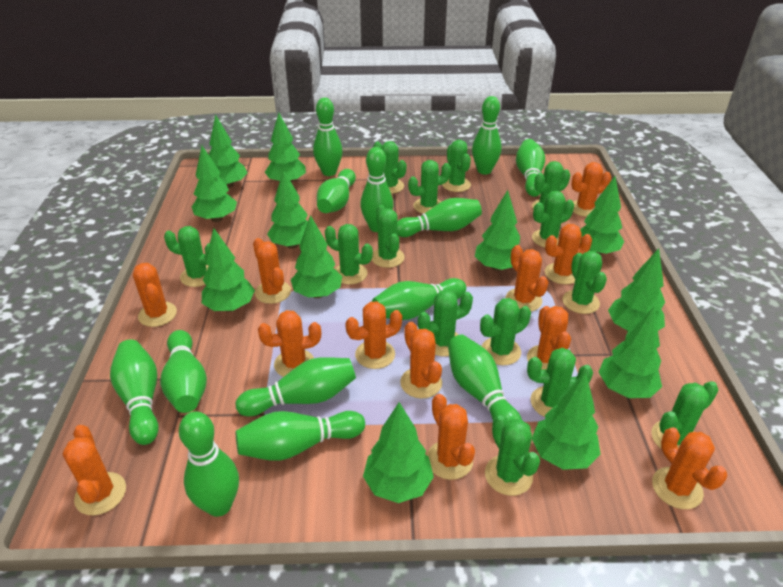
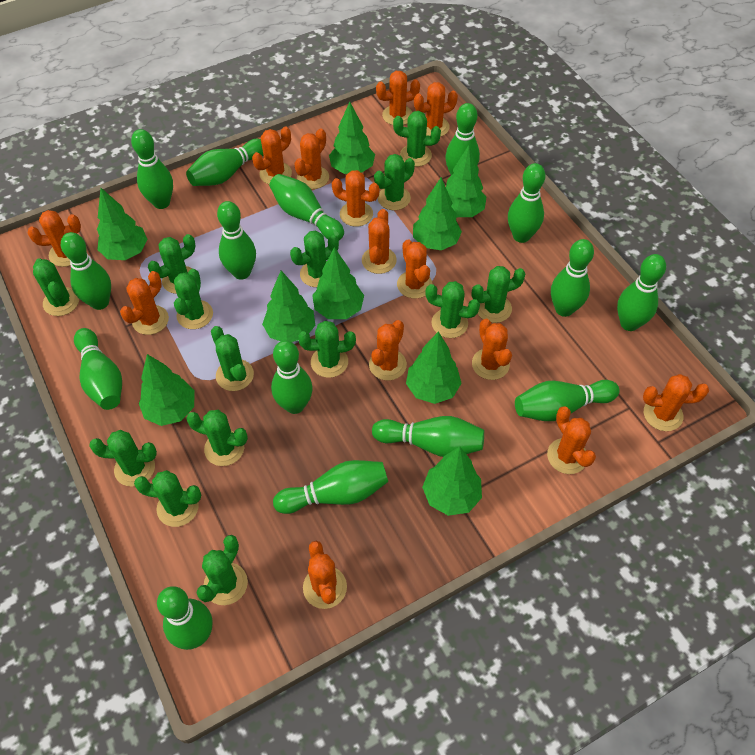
green bowling pin: [110,339,159,445] [160,330,207,413] [179,411,239,517] [236,357,356,416] [236,411,365,461] [313,98,343,176] [317,169,356,213] [360,147,394,232] [372,278,466,320] [397,198,482,237] [448,335,522,422] [472,96,502,174] [516,139,545,197] = 13 -> [61,232,111,310] [74,328,122,410] [131,129,173,209] [157,586,212,650] [186,139,263,186] [217,201,256,280] [269,174,344,240] [271,340,313,414] [273,460,388,514] [372,416,484,457] [445,103,480,175] [508,163,545,243] [515,380,620,421] [551,239,594,317] [617,254,666,331] = 15
green tree: [192,146,237,222] [202,228,255,312] [209,114,247,188] [265,113,306,183] [267,169,308,249] [291,215,342,298] [363,402,434,503] [475,190,520,271] [532,372,601,470] [580,176,624,255] [599,307,662,398] [608,248,665,331] = 12 -> [97,188,148,260] [139,354,195,426] [262,271,315,342] [312,247,364,319] [329,102,375,174] [406,331,462,404] [413,177,462,250] [422,446,482,516] [446,145,486,217] = 9
orange cactus: [62,425,126,515] [133,263,177,327] [253,238,291,304] [258,310,321,377] [345,301,402,369] [400,322,442,398] [427,394,475,480] [506,245,549,312] [527,306,571,370] [545,224,592,284] [571,162,611,217] [652,427,728,509] = 12 -> [28,210,81,267] [120,271,169,335] [252,127,292,184] [294,128,329,189] [303,541,347,609] [332,170,380,227] [362,209,397,274] [369,320,407,381] [376,71,420,125] [397,240,433,299] [414,82,458,137] [472,319,512,380] [547,406,596,474] [643,374,709,431] = 14

